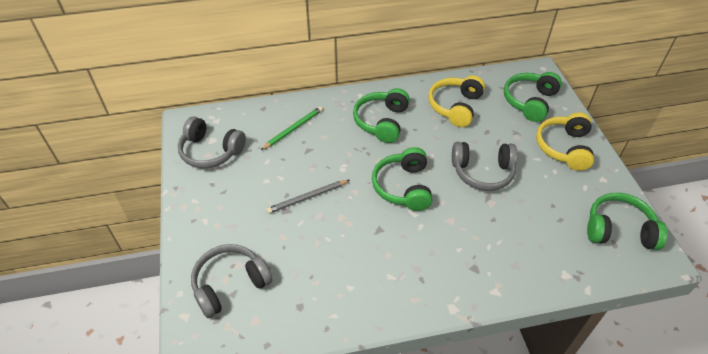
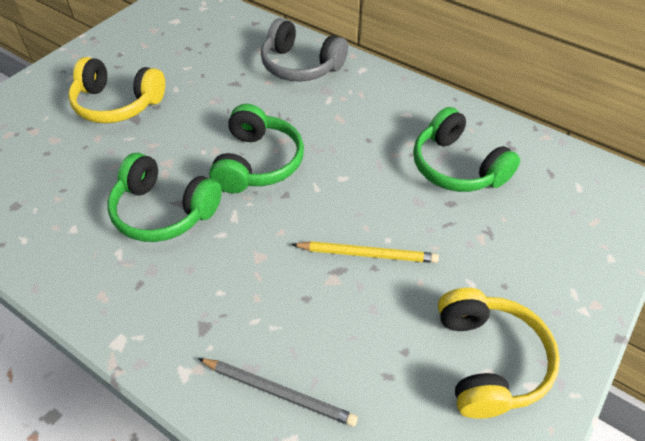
green headphones: [353,88,410,143] [372,147,432,211] [504,72,562,122] [587,193,667,250] = 4 -> [108,153,222,242] [209,104,304,193] [413,107,520,192] = 3
green pencil: [261,106,323,150] = 1 -> none = 0
grey headphones: [178,116,246,168] [191,244,272,318] [452,142,518,191] = 3 -> [261,18,348,82] = 1
yellow pencil: none = 0 -> [292,241,439,263] = 1

